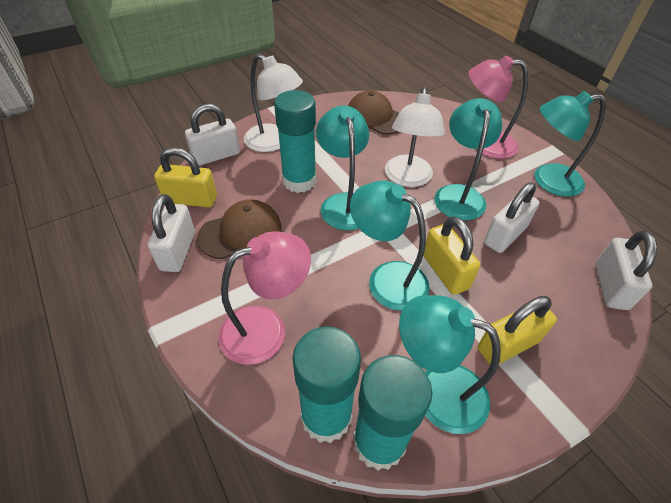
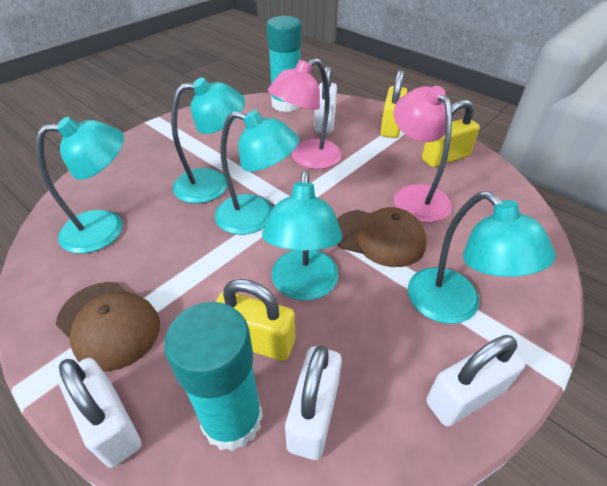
turquoise glue stick: [274,90,316,193] [293,326,361,443] [353,355,432,470] = 3 -> [164,302,263,451] [267,16,301,112] = 2
white lamp: [244,54,303,152] [385,87,445,187] = 2 -> none = 0

